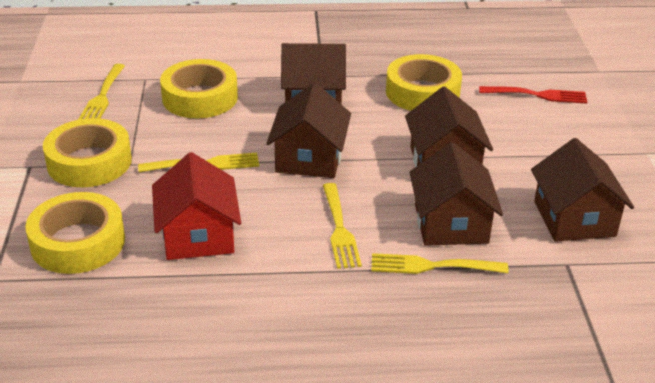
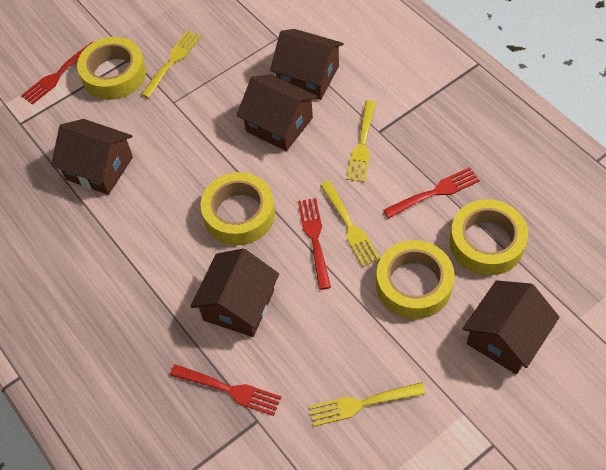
red fork: [479,86,587,104] = 1 -> [21,42,93,105] [170,364,281,416] [298,198,331,290] [383,167,480,218] = 4
red house: [152,152,241,260] = 1 -> none = 0

